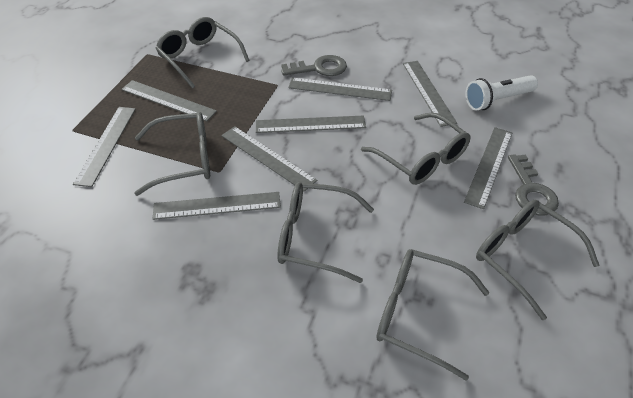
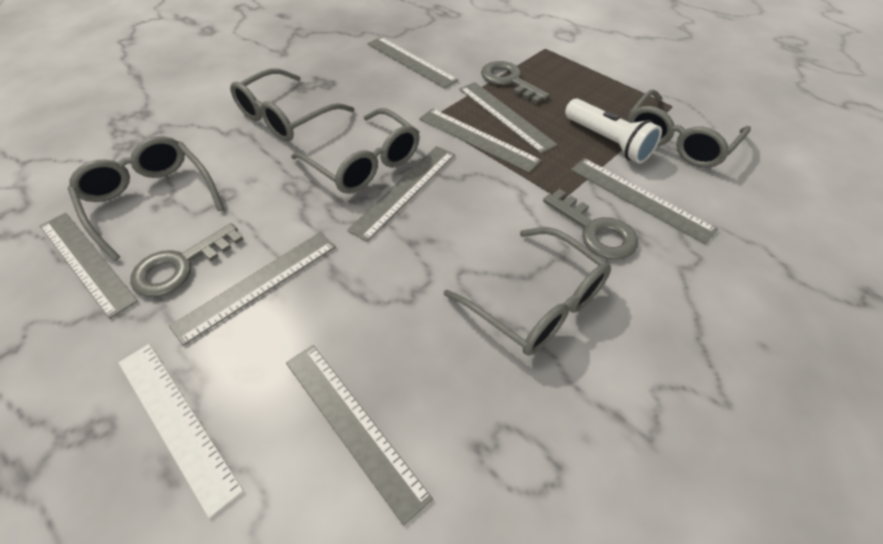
grey glasses: [134,112,210,196] [155,17,250,89] [278,182,374,283] [361,112,471,185] [376,249,489,380] [476,200,599,320] = 6 -> [68,136,224,261] [230,68,354,142] [291,108,420,194] [444,227,611,356] [628,90,751,168] = 5
grey key: [281,55,347,76] [508,154,559,215] = 2 -> [130,223,243,297] [481,61,550,104] [543,189,638,260] = 3
white ruler: none = 0 -> [118,344,243,518] = 1

